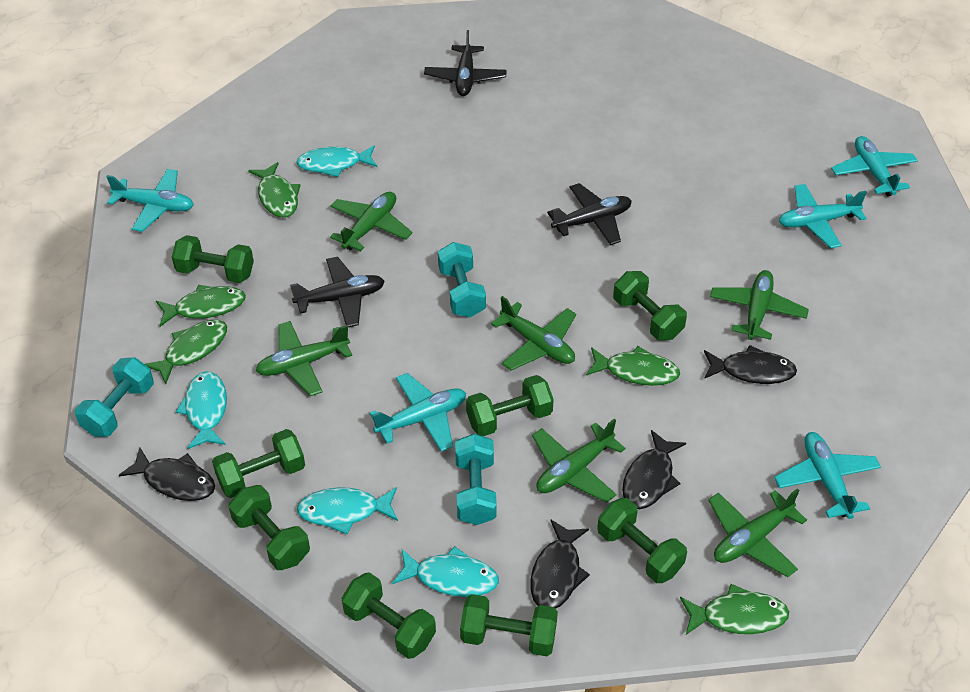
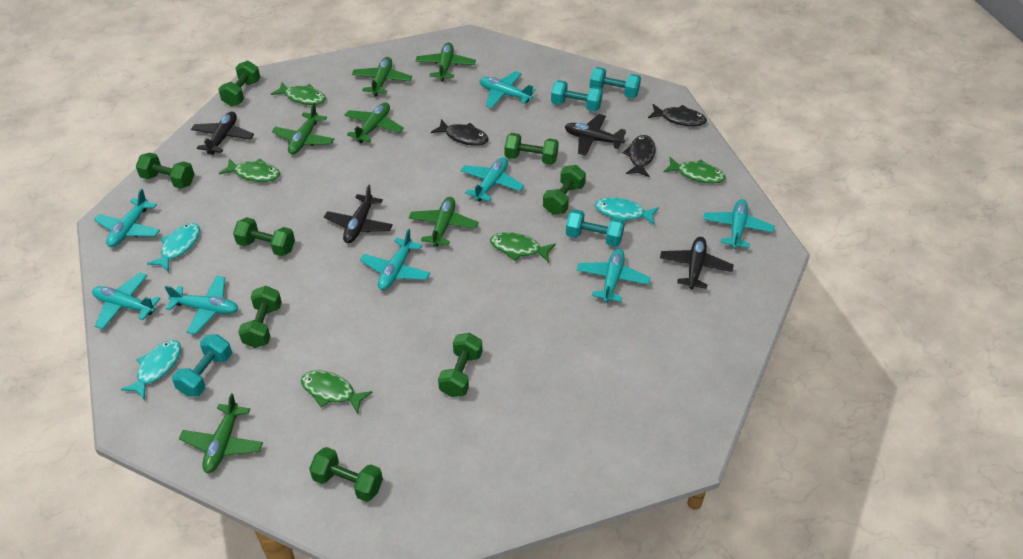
black fish: [119,447,215,501] [530,520,590,609] [622,430,686,509] [704,345,797,384] = 4 -> [431,119,489,146] [623,135,656,177] [648,104,707,126] = 3
black plane: [290,257,385,327] [424,30,507,96] [547,183,632,245] = 3 -> [191,112,254,155] [324,184,393,243] [565,114,626,156] [660,237,734,289] = 4
turquoise dumbbell: [75,357,154,437] [438,242,486,317] [455,434,497,525] = 3 -> [172,334,232,397] [551,80,603,111] [566,209,625,247] [589,67,641,98] = 4
turquoise fish: [176,371,227,449] [296,145,377,177] [297,487,398,535] [392,546,499,597] = 4 -> [121,340,181,400] [147,223,200,272] [595,197,659,225] = 3
turquoise plane: [106,169,194,232] [369,373,466,452] [774,432,881,519] [779,184,867,248] [831,136,918,196] = 5 -> [92,273,161,329] [94,189,160,247] [165,276,238,334] [360,229,430,290] [460,157,524,202] [480,71,536,108] [577,249,651,302] [703,199,775,249] = 8

